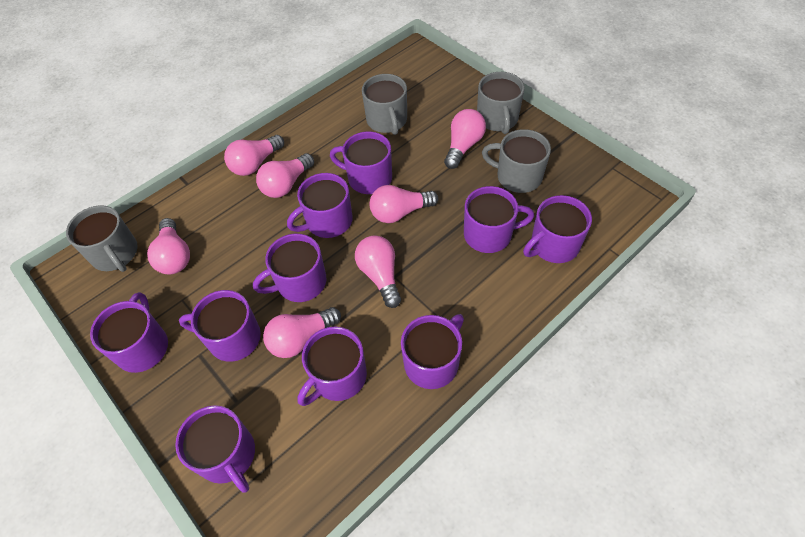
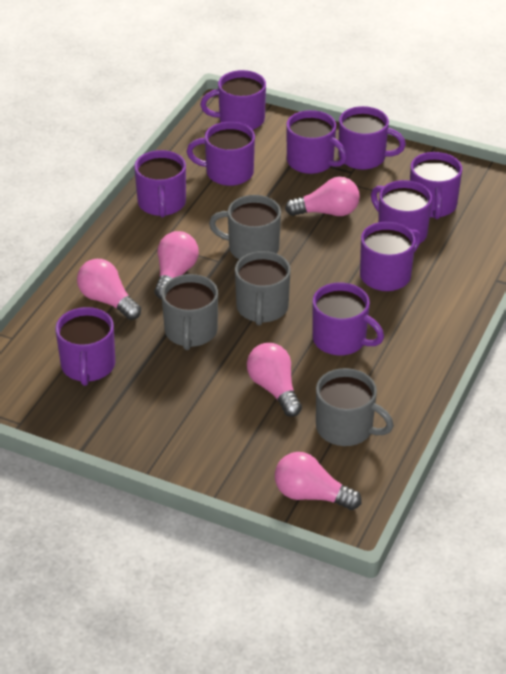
pink light bulb: [147,218,190,275] [224,135,284,176] [256,153,314,198] [263,307,341,358] [355,235,401,308] [369,185,438,223] [444,109,486,169] = 7 -> [77,259,141,320] [154,231,199,299] [247,343,302,417] [275,452,362,510] [285,177,360,216] = 5

